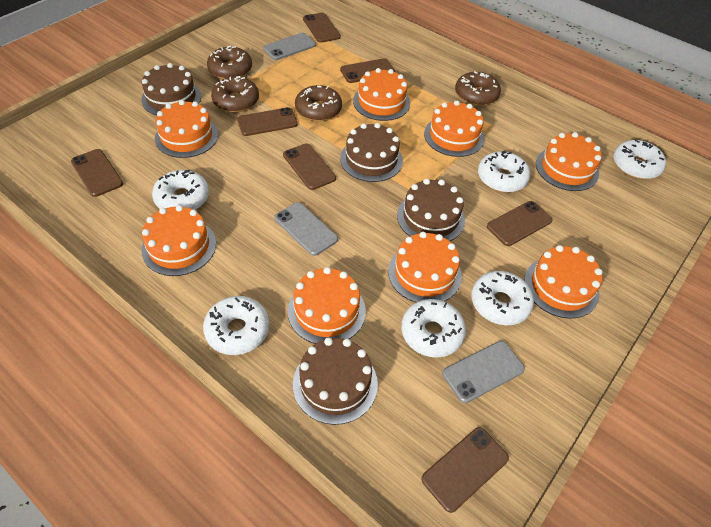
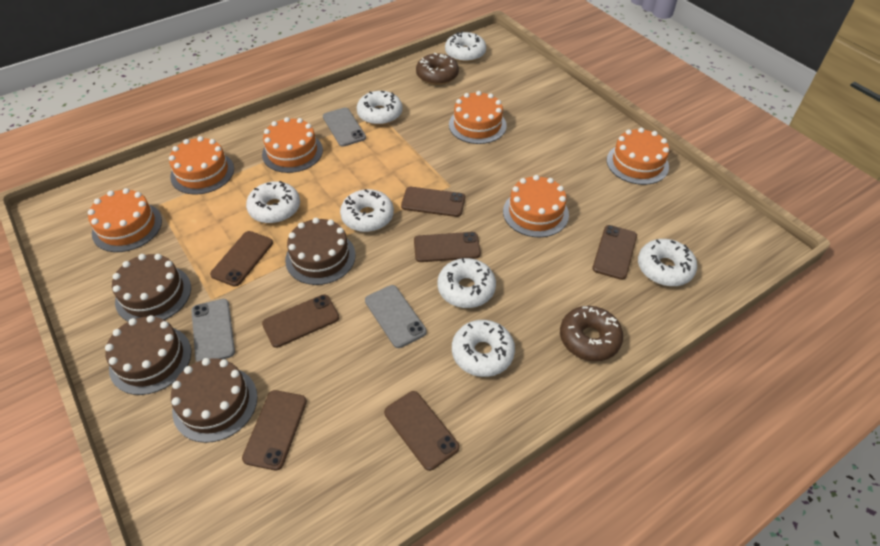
brown donut: [207,45,252,79] [211,76,259,112] [295,85,342,121] [455,71,501,106] = 4 -> [416,53,459,85] [560,306,623,361] = 2
orange cake: [141,205,216,276] [155,100,218,158] [288,267,366,344] [353,68,410,121] [388,232,462,303] [424,101,484,157] [524,245,602,318] [536,132,602,191] = 8 -> [88,188,162,252] [169,136,234,195] [262,117,323,173] [449,91,507,144] [503,175,569,237] [607,128,669,185] = 6
white donut: [152,170,209,210] [203,296,269,355] [401,299,466,357] [471,271,534,325] [478,151,530,192] [613,140,666,179] = 6 -> [246,181,300,223] [340,189,394,232] [357,91,403,125] [438,258,496,308] [445,31,486,62] [452,320,515,377] [638,239,697,286] = 7

